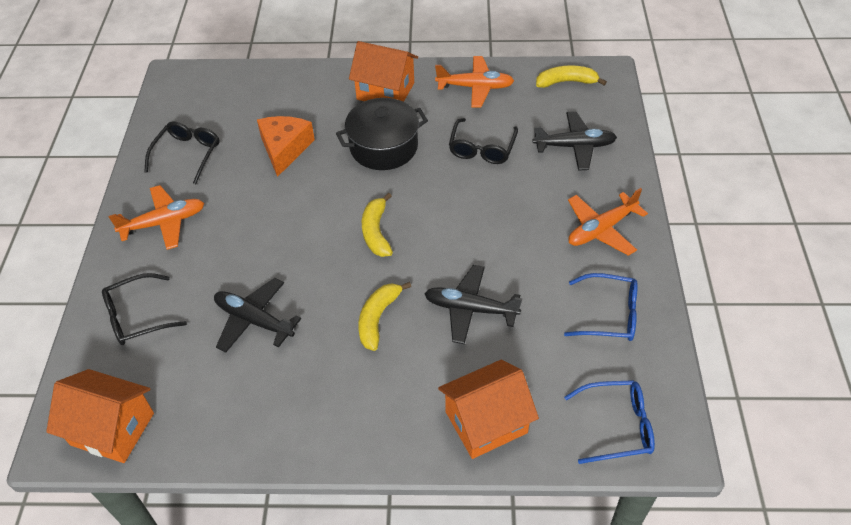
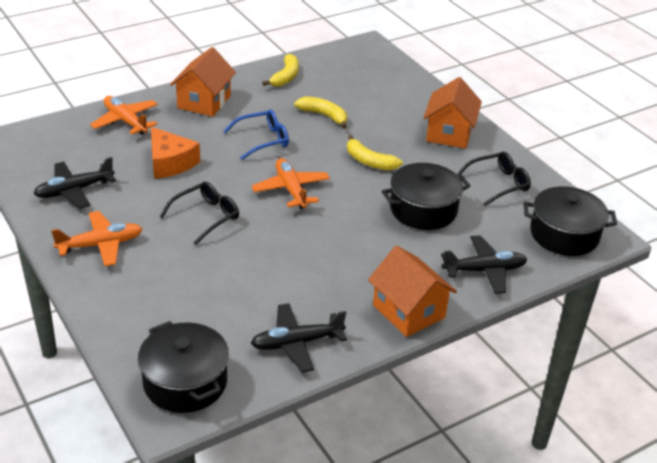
black glasses: [102,273,187,345] [144,121,220,184] [449,118,518,164] = 3 -> [160,182,239,245] [457,152,531,206] = 2
black pot: [336,98,428,170] = 1 -> [138,321,229,413] [382,163,470,230] [524,186,617,256] = 3
blue glasses: [564,273,638,341] [564,380,655,464] = 2 -> [223,109,289,160] = 1

